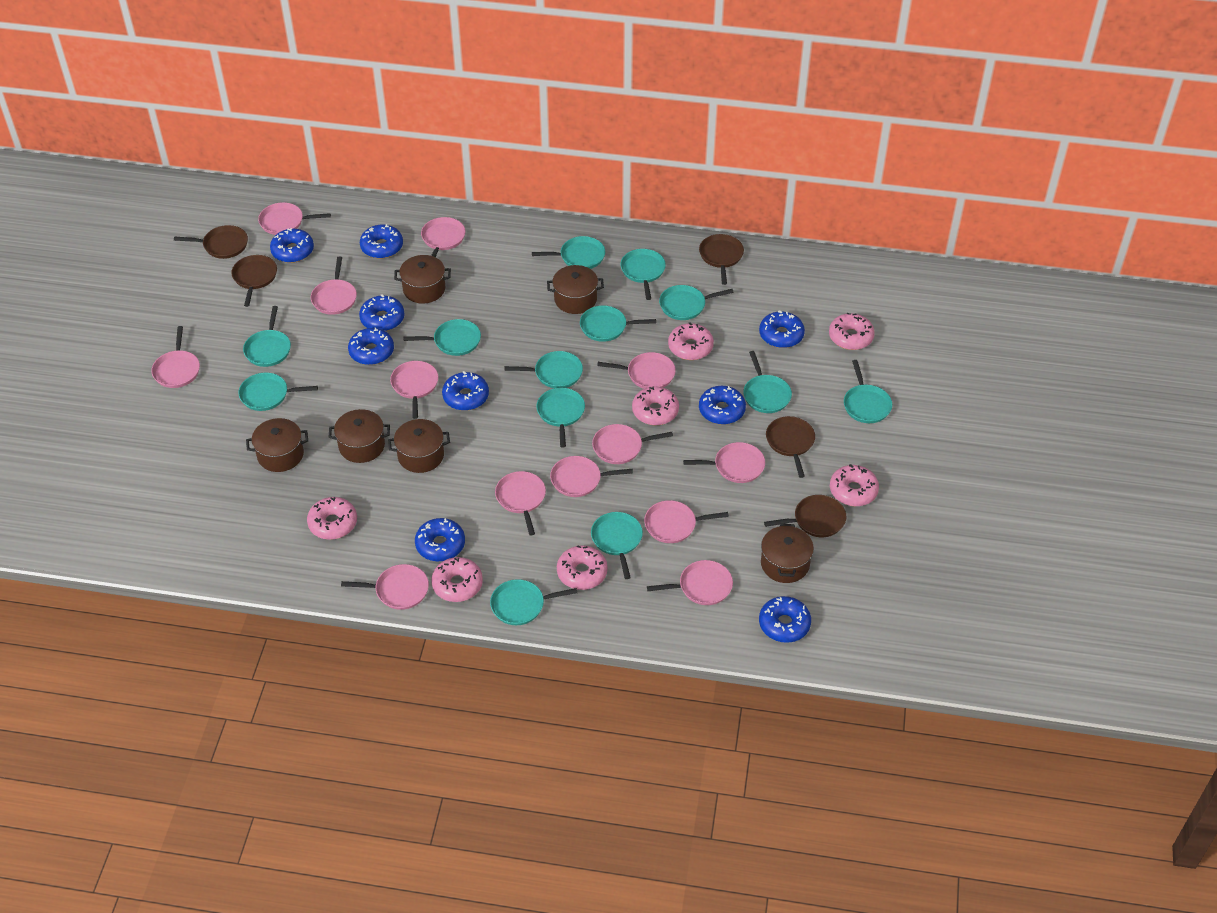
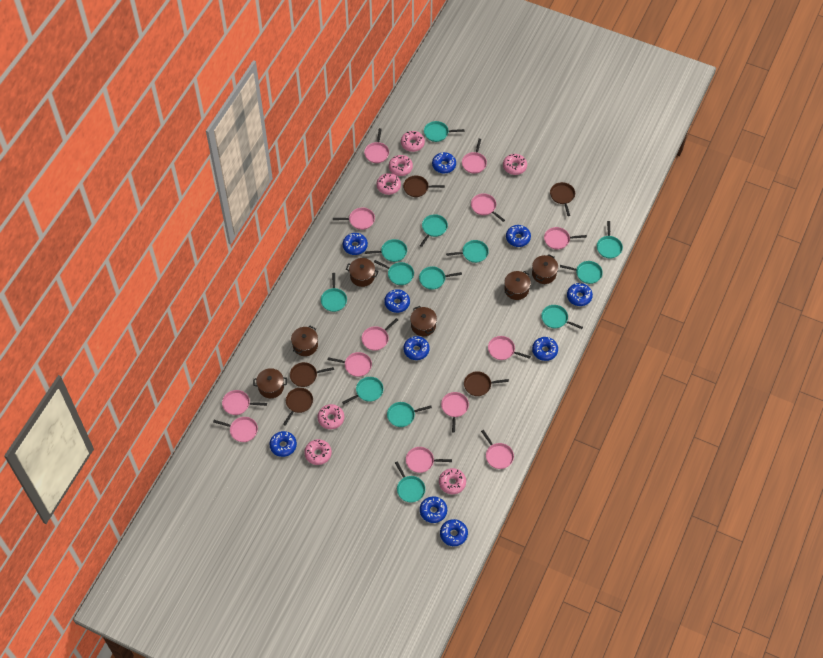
blue donut: [270,228,314,263] [348,327,394,365] [359,294,405,331] [360,224,403,259] [415,518,465,561] [442,371,489,411] [699,386,746,425] [759,311,805,348] [759,596,811,643] = 9 -> [269,431,297,457] [343,233,368,255] [384,289,410,313] [403,336,430,360] [420,496,447,523] [432,152,456,174] [440,519,468,546] [506,225,531,247] [532,337,558,361] [567,283,593,306] = 10

